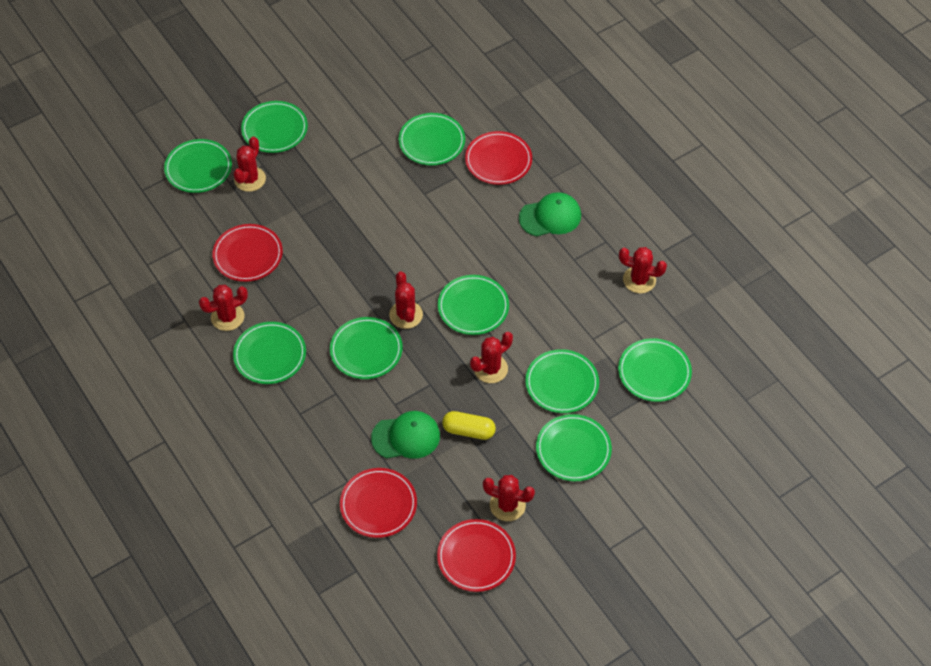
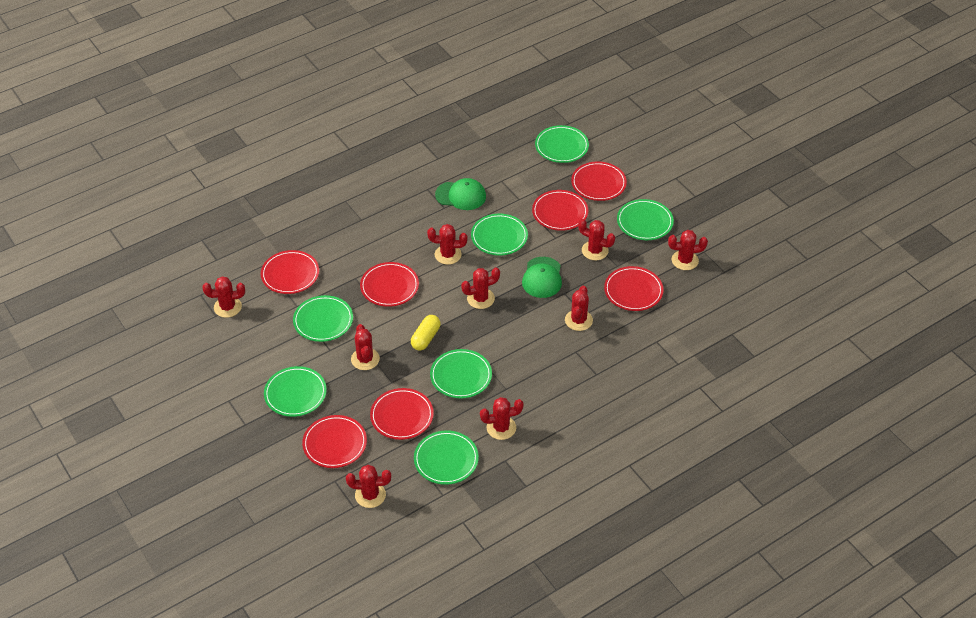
green plate: [164,139,232,193] [233,322,306,384] [241,101,308,153] [330,317,403,379] [398,113,465,165] [438,275,509,335] [525,349,599,413] [536,414,612,481] [618,338,692,402] = 9 -> [264,366,327,417] [293,295,353,342] [414,430,479,485] [430,349,492,399] [471,214,528,255] [535,125,589,163] [617,199,674,240] = 7
red cactus: [199,285,248,331] [233,136,266,192] [389,271,423,329] [470,332,513,383] [483,475,535,521] [619,247,667,293] = 6 -> [202,276,245,318] [346,465,391,508] [351,324,380,370] [427,224,467,265] [461,267,500,309] [480,397,524,440] [565,286,593,331] [578,219,615,260] [668,230,708,270] = 9
red plate: [212,224,283,282] [340,468,417,538] [437,519,516,592] [465,131,532,185] = 4 -> [261,250,319,294] [302,415,367,468] [360,262,419,307] [370,388,434,440] [532,190,589,231] [571,162,627,201] [604,266,664,311] = 7

